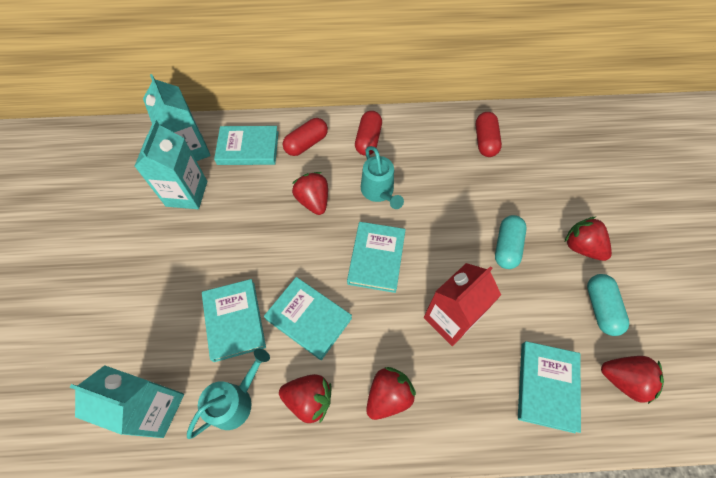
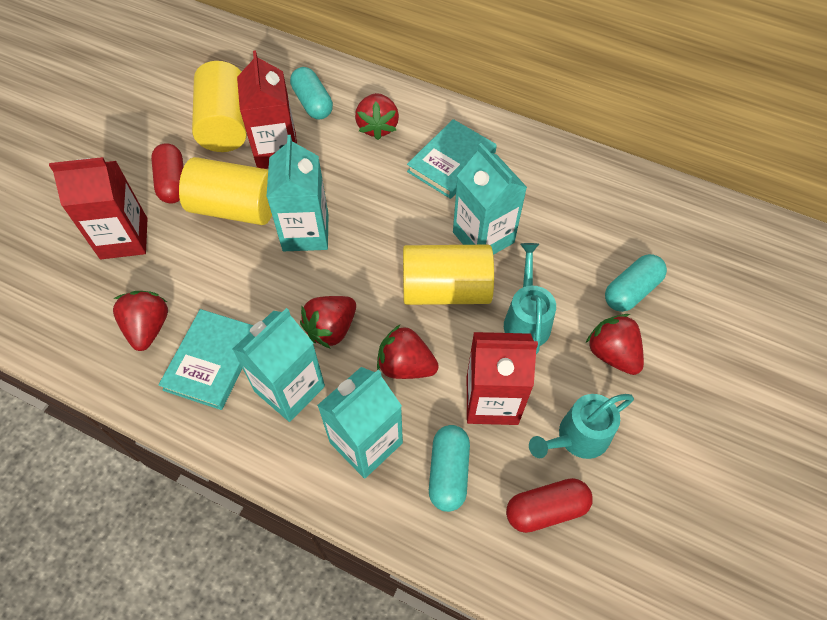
red capsule: [283,118,328,156] [355,111,382,156] [476,112,502,157] = 3 -> [151,143,184,204] [506,478,593,533] = 2
red carton: [424,263,501,346] = 1 -> [49,157,147,259] [237,50,297,169] [467,332,538,425] = 3
turquoise book: [202,279,266,362] [214,126,279,165] [264,277,352,360] [347,222,406,293] [518,341,581,433] = 5 -> [159,309,253,410] [407,119,497,199] = 2
turquoise capsule: [495,215,526,269] [587,274,629,336] = 2 -> [290,67,333,119] [429,425,470,512] [605,254,667,312] = 3
turquoise carton: [69,365,184,438] [134,119,207,209] [143,74,211,161] = 3 -> [232,308,325,422] [266,135,328,251] [317,367,403,479] [453,143,527,255] = 4
yellow cylinder: none = 0 -> [179,157,272,225] [192,61,247,152] [403,245,494,305] = 3

